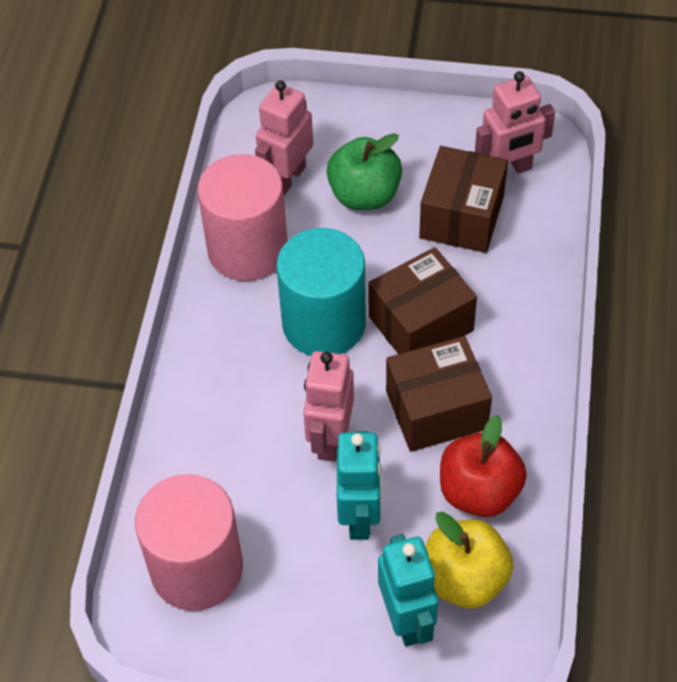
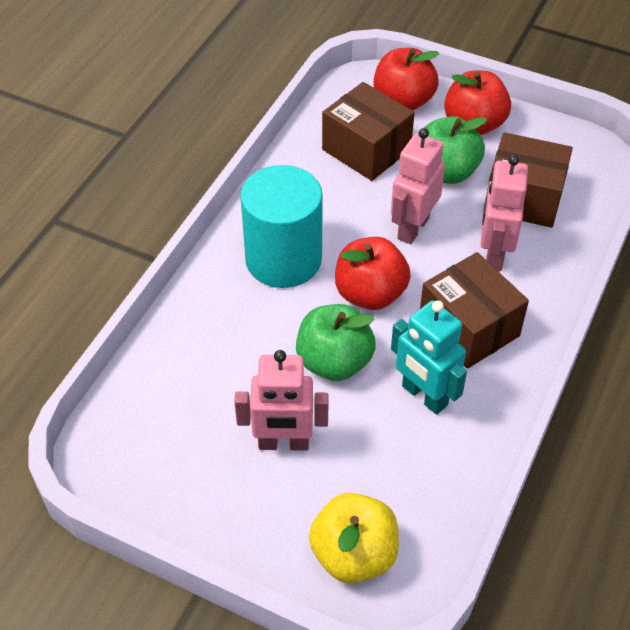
green apple: [327,133,402,210] = 1 -> [296,304,376,381] [424,116,487,184] = 2
pink cylinder: [135,474,243,611] [197,154,288,281] = 2 -> none = 0
red apple: [440,415,527,517] = 1 -> [335,237,411,310] [374,48,439,111] [444,70,511,135] = 3
turquoise robot: [337,431,382,540] [378,534,438,646] = 2 -> [391,301,467,415] = 1

